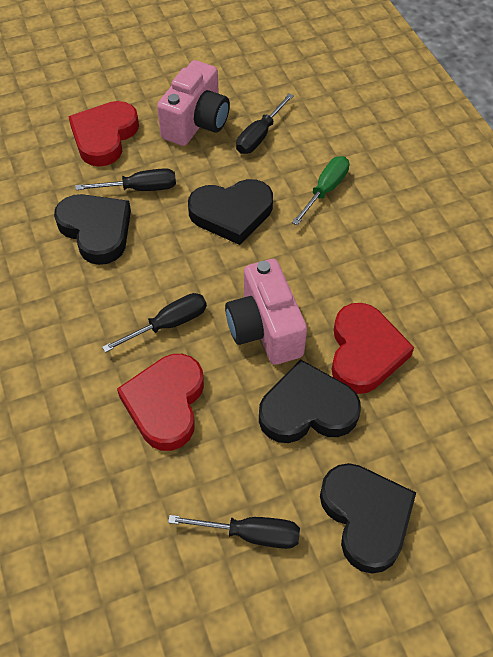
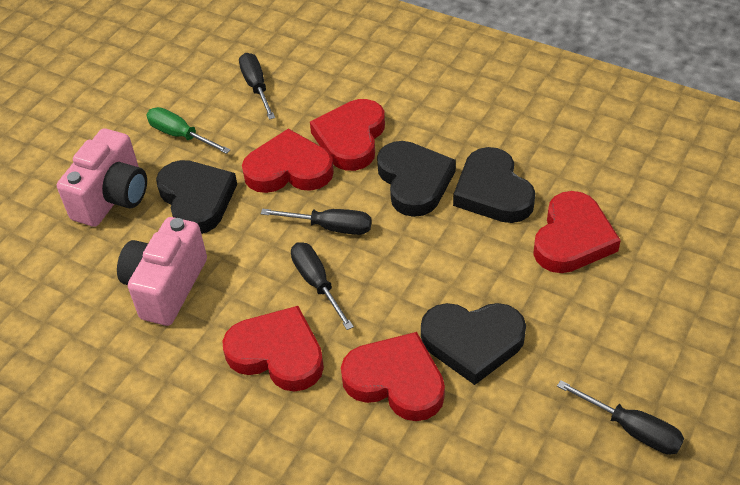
red heart: [68,101,139,167] [117,354,204,451] [331,303,414,394] = 3 -> [223,306,324,391] [242,129,334,193] [310,99,385,171] [341,332,445,421] [533,191,621,273] = 5

